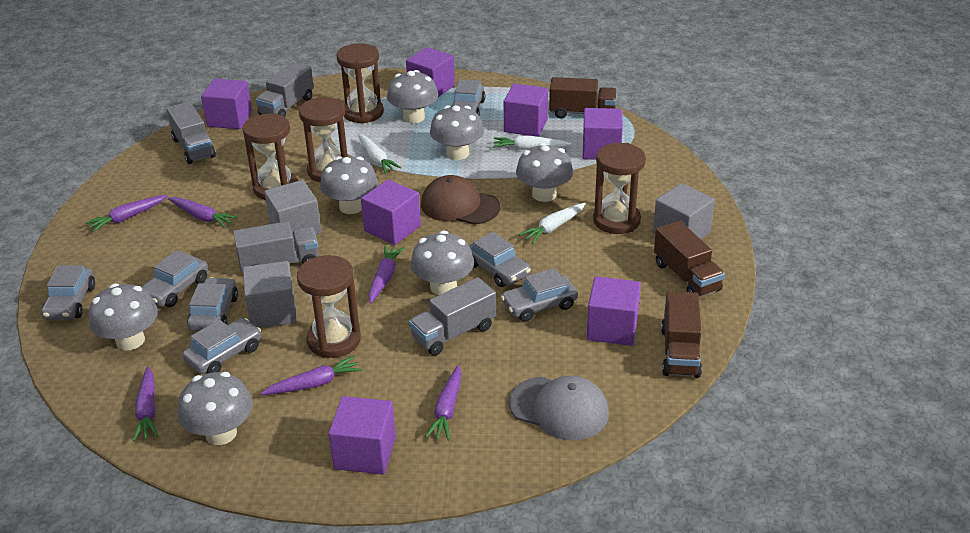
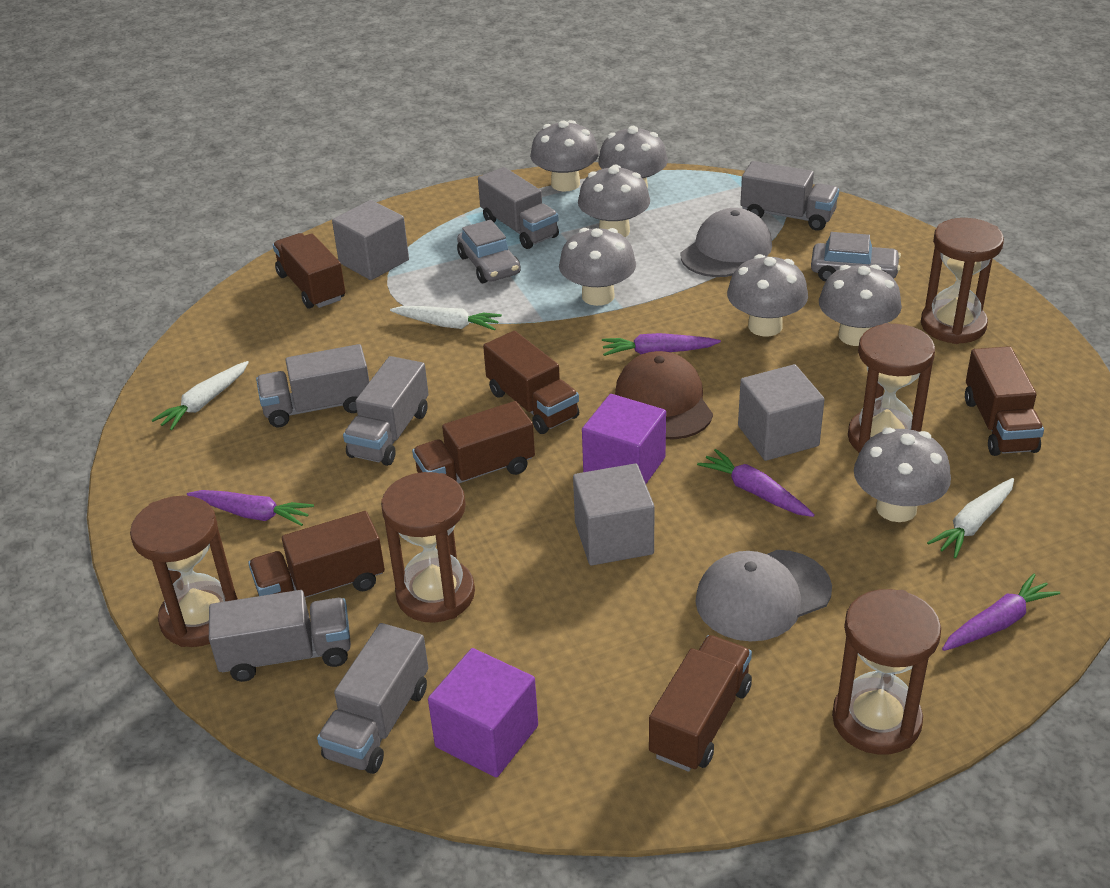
brown truck: [549,77,617,119] [654,221,725,297] [661,291,702,378] = 3 -> [248,511,385,598] [273,233,345,309] [412,401,535,483] [483,331,579,434] [649,635,752,772] [965,346,1044,456] = 6
grey cap: [509,376,609,440] = 1 -> [681,208,772,277] [695,550,832,641] = 2
grey car: [41,265,95,320] [141,250,208,307] [182,318,261,374] [187,277,238,331] [452,79,486,116] [469,232,531,287] [501,268,578,322] = 7 -> [457,220,521,283] [811,232,901,281] = 2
grey truck: [166,101,216,164] [233,221,319,272] [255,62,314,117] [409,277,496,356] = 4 -> [209,590,351,682] [256,344,369,427] [317,623,428,774] [343,356,429,466] [478,167,559,249] [740,161,839,231] = 6
purple carrot: [85,195,167,232] [133,366,158,441] [168,197,237,228] [261,356,362,395] [368,245,404,304] [425,365,462,441] = 6 -> [187,490,314,526] [602,333,721,356] [697,449,815,517] [942,573,1060,651] = 4
purple cube: [201,79,252,129] [328,396,396,475] [361,179,421,245] [406,47,455,97] [504,84,548,137] [583,108,623,160] [587,276,641,346] = 7 -> [428,648,538,777] [582,394,666,484] = 2

